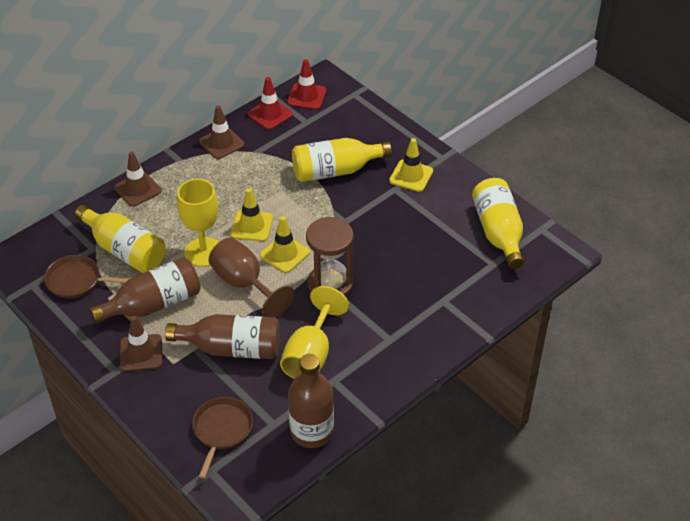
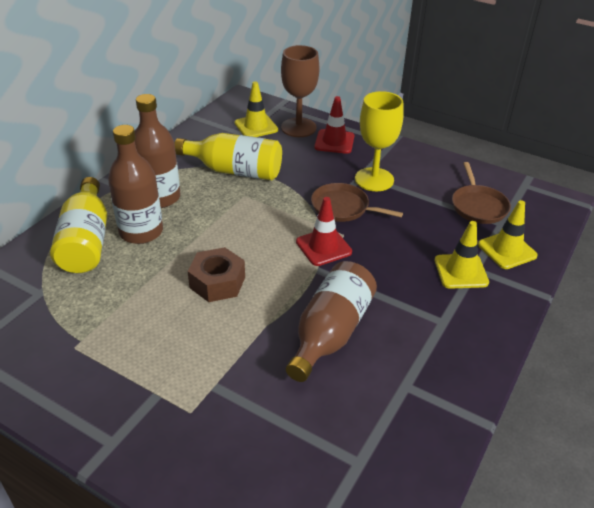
brown hourglass: [306,217,353,297] = 1 -> none = 0
brown nut: none = 0 -> [188,247,245,302] = 1
brown traffic cone: [114,152,162,207] [120,316,162,371] [199,105,245,159] = 3 -> none = 0
yellow bottle: [75,205,165,273] [292,138,392,182] [472,178,525,269] = 3 -> [50,177,107,273] [175,133,282,180] = 2
yellow goblet: [177,179,219,267] [280,286,349,379] = 2 -> [355,91,403,191] = 1

